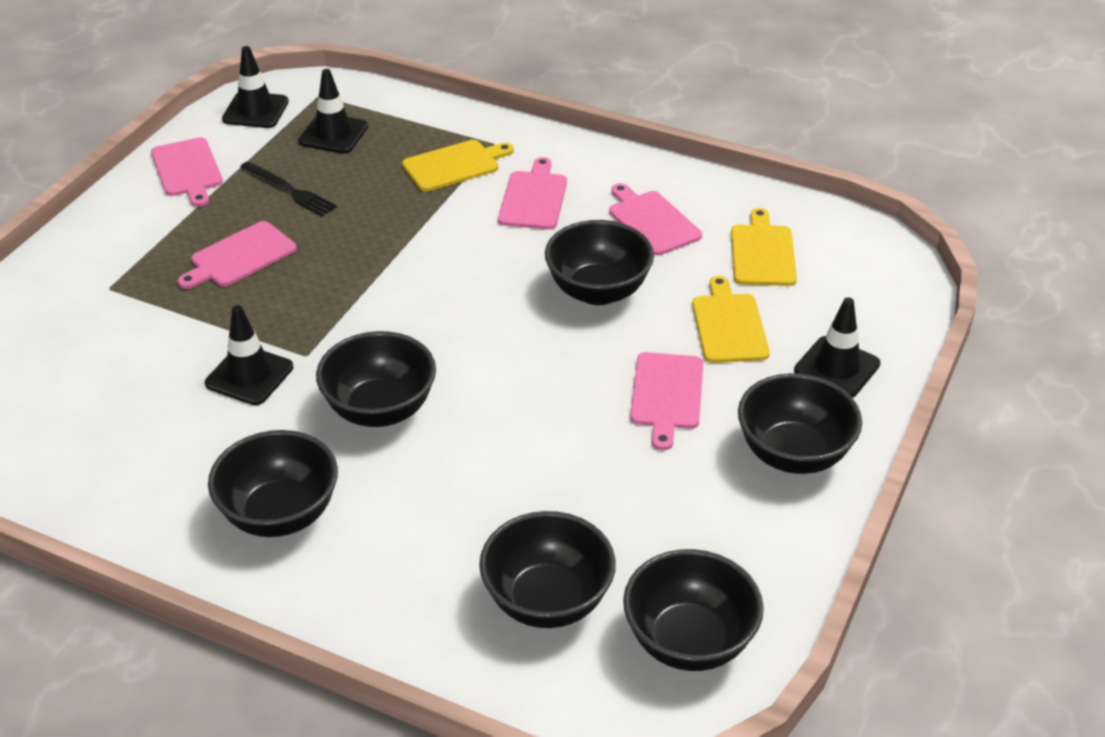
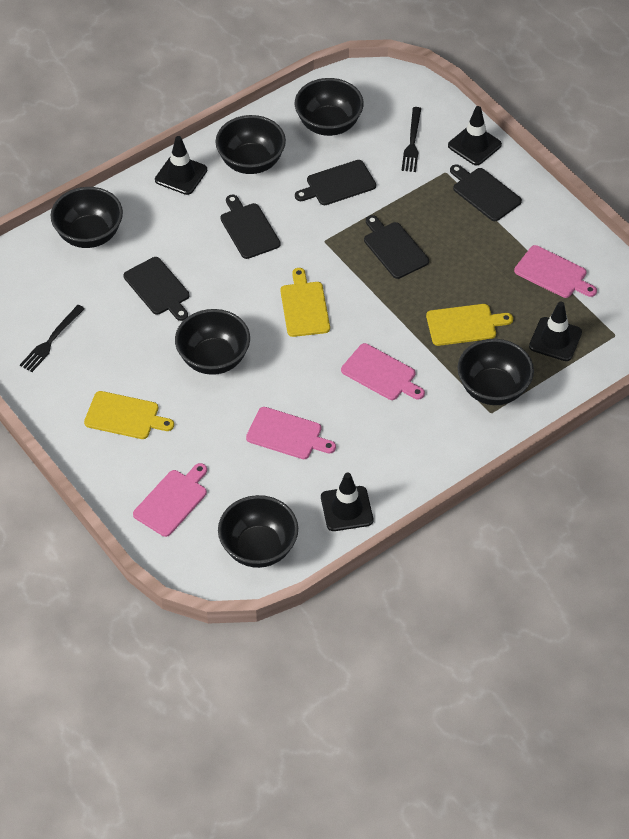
black cutting board: none = 0 -> [123,257,190,321] [220,195,281,259] [295,160,376,205] [364,215,429,279] [450,164,522,221] = 5
black fork: [240,161,337,217] = 1 -> [20,305,85,372] [401,107,421,172] = 2
pink cutting board: [151,137,223,207] [178,221,297,289] [498,157,567,230] [609,183,702,256] [630,352,703,450] = 5 -> [133,463,207,537] [246,407,336,459] [341,343,425,400] [514,245,597,298] = 4

